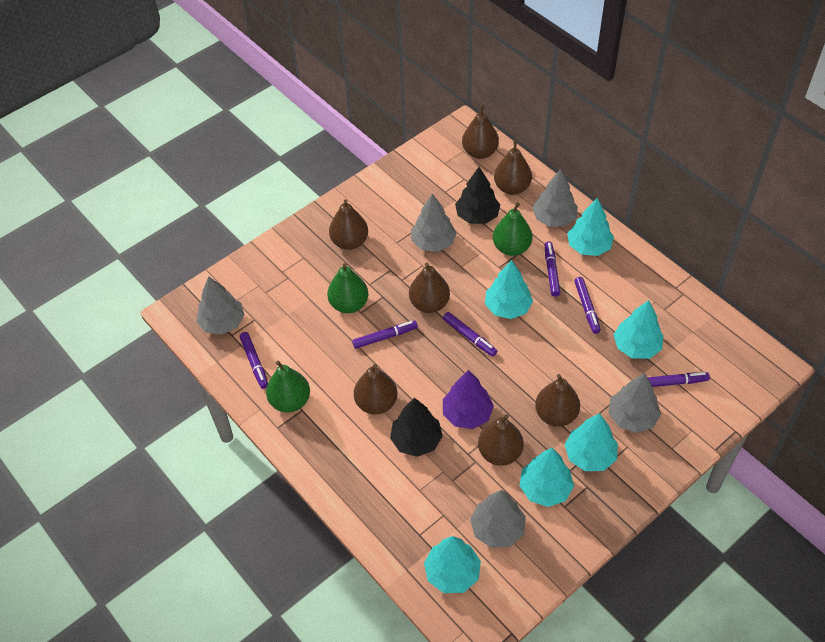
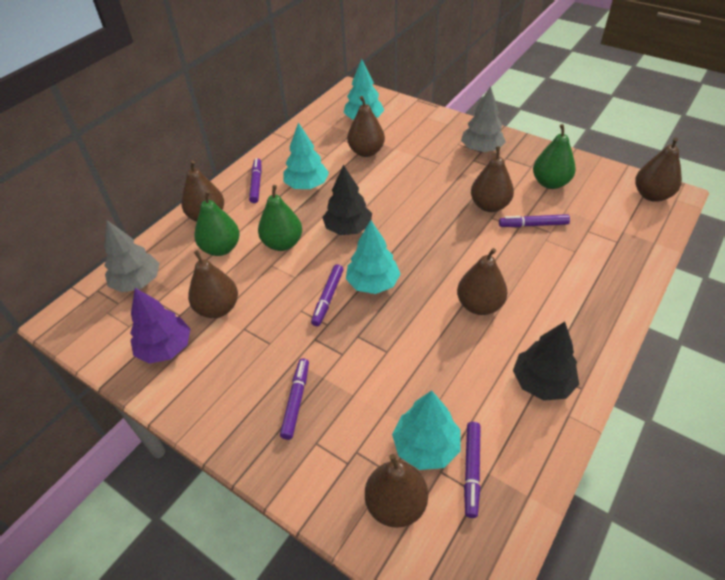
grey tree: [196,276,245,335] [411,193,457,252] [470,490,526,548] [532,169,578,227] [608,373,661,433] = 5 -> [104,220,160,293] [461,86,506,152] = 2
purple marker: [240,332,268,389] [352,321,418,349] [443,312,497,357] [545,242,560,297] [574,277,601,334] [647,372,710,387] = 6 -> [249,158,262,203] [280,358,309,440] [311,264,344,326] [464,422,481,518] [499,214,570,227] = 5
turquoise tree: [424,536,481,593] [485,260,533,319] [519,448,574,507] [565,413,618,471] [567,198,614,256] [613,300,664,359] = 6 -> [283,123,329,189] [344,59,384,120] [346,220,401,294] [392,390,461,470] = 4

